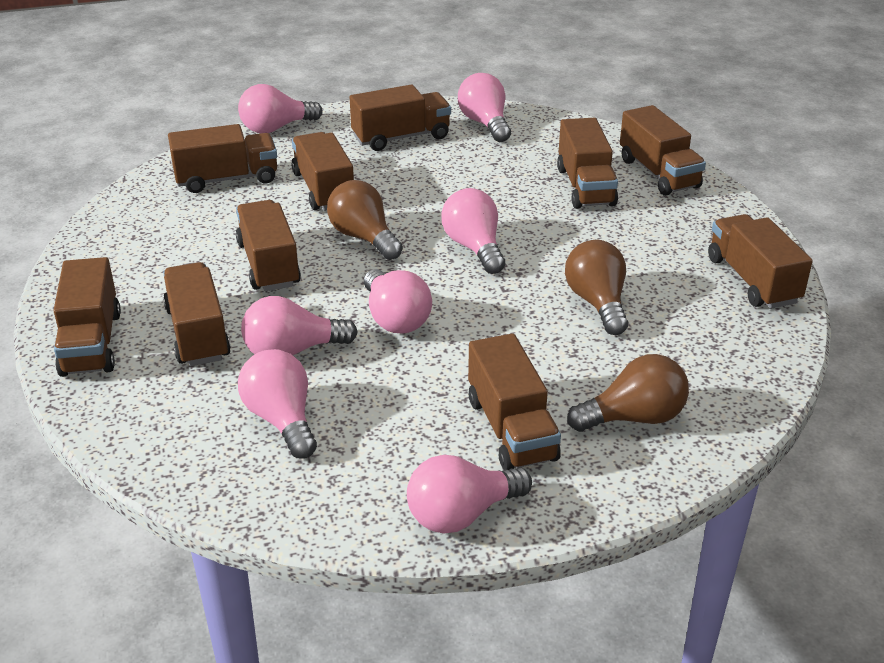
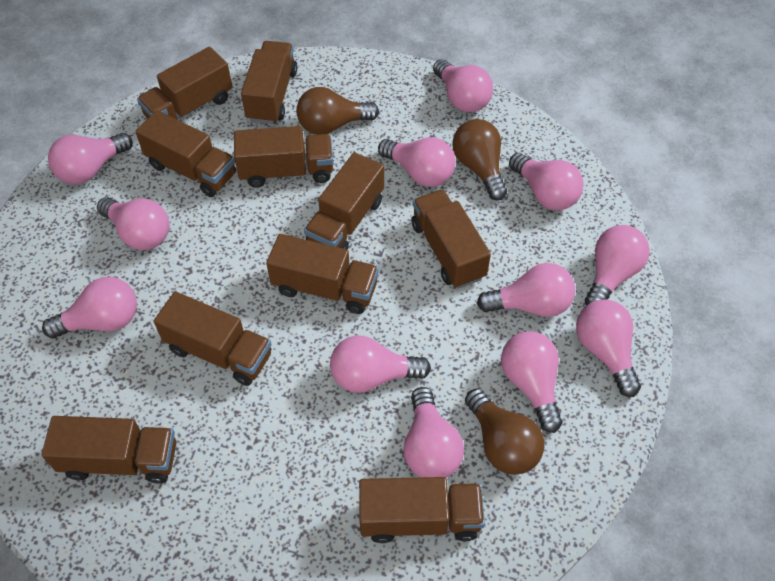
pink light bulb: [238,84,322,133] [238,349,317,459] [241,296,358,355] [364,269,432,333] [407,455,532,534] [441,188,505,274] [458,73,511,142] = 7 -> [42,277,137,339] [48,133,133,184] [97,197,169,250] [330,336,431,393] [378,137,455,187] [403,387,464,478] [433,59,493,113] [477,263,575,317] [501,331,562,433] [509,153,583,210] [576,300,641,397] [585,225,650,306] = 12

